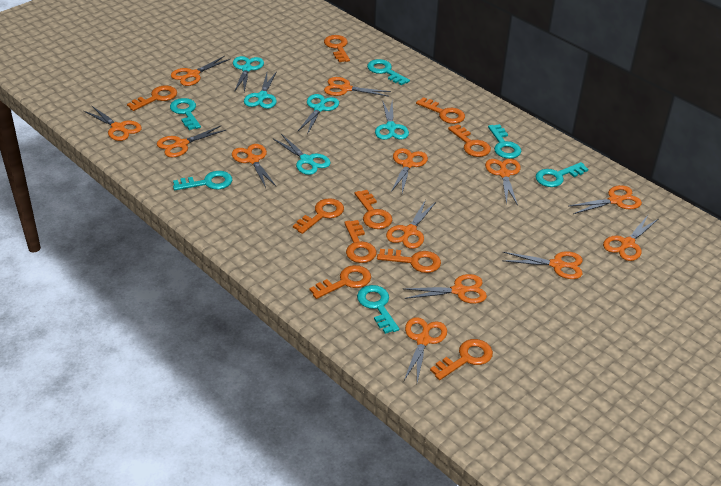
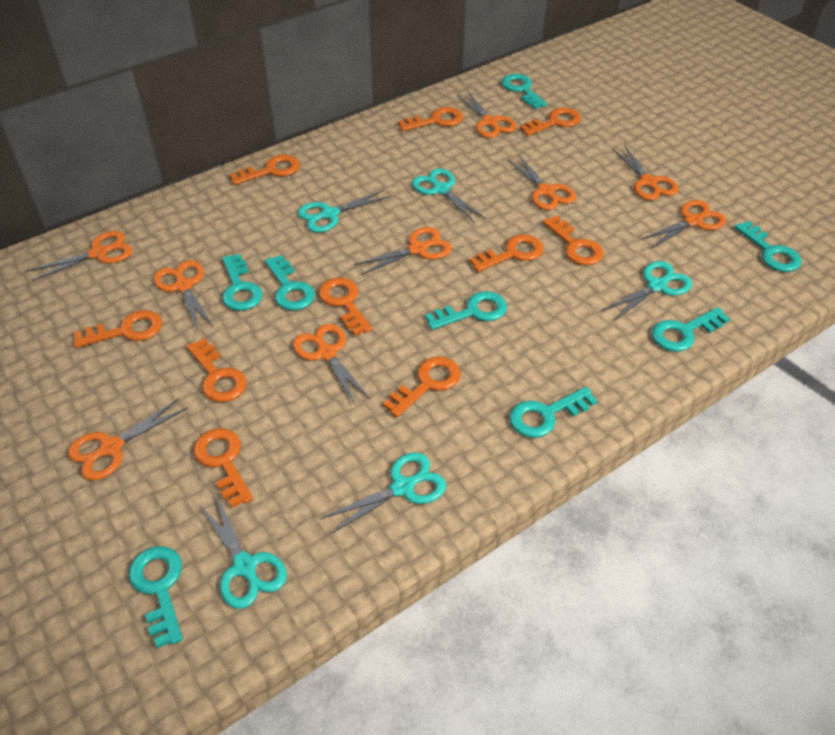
orange scissors: [84,105,142,141] [157,126,226,157] [171,56,230,86] [232,144,277,188] [324,77,391,96] [386,200,436,249] [391,148,428,193] [404,274,487,304] [404,317,447,383] [485,159,520,206] [502,251,583,279] [569,185,642,214] [603,215,658,261] = 13 -> [27,231,133,281] [67,398,188,480] [153,260,214,331] [293,324,371,405] [354,227,452,275] [457,92,516,138] [507,154,576,210] [612,145,679,200] [641,200,726,248] = 9
turquoise key: [170,98,201,130] [173,171,232,190] [357,285,399,334] [367,59,410,85] [488,124,521,159] [535,162,588,187] = 6 -> [128,546,183,648] [222,254,263,311] [265,255,315,310] [425,291,507,330] [501,74,547,109] [510,387,597,438] [652,307,730,352] [734,221,802,272] = 8

